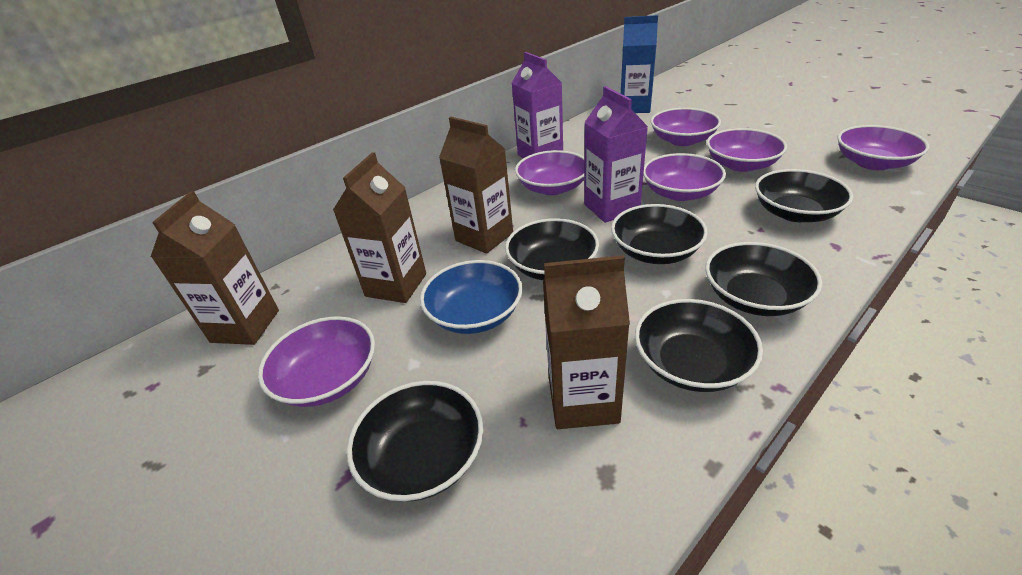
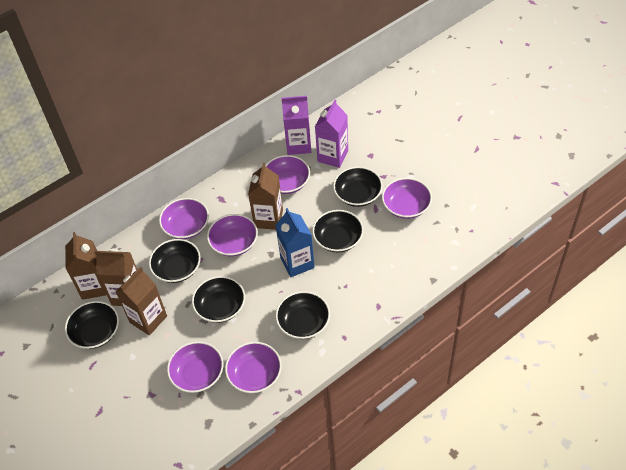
blue bowl: [420,260,523,334] = 1 -> none = 0

